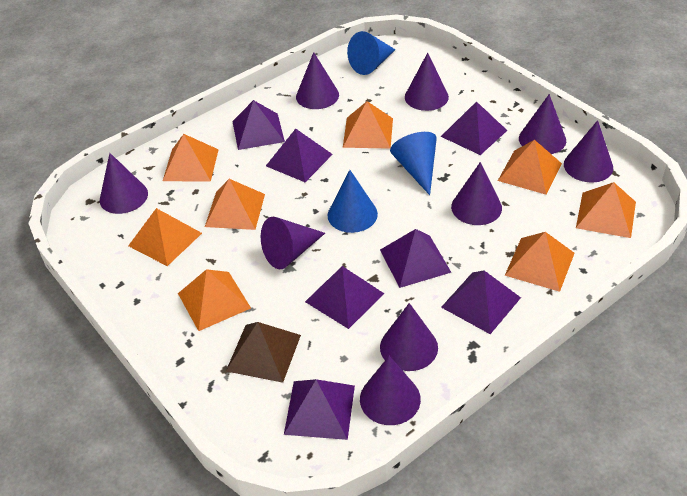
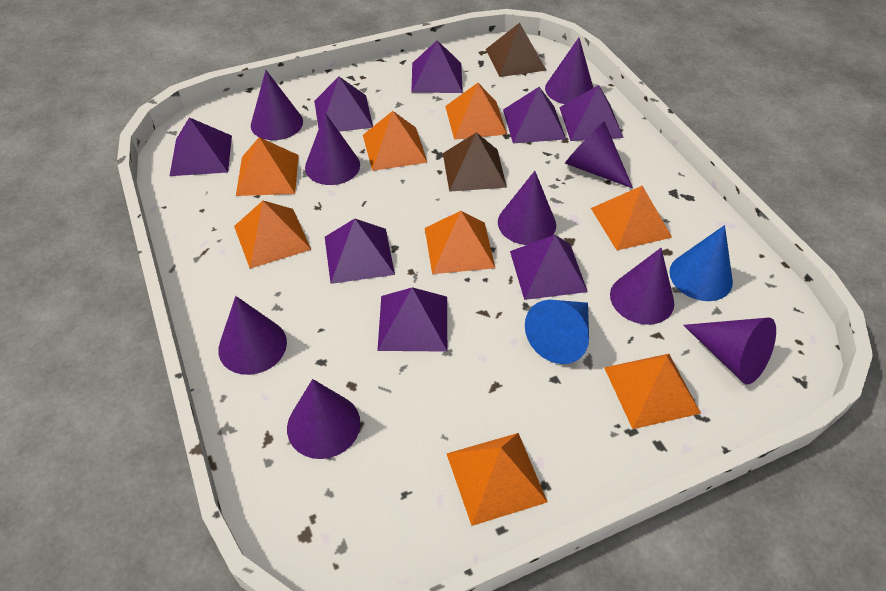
blue cone: [327,170,378,233] [347,31,396,75] [390,132,437,195] = 3 -> [525,300,589,364] [669,225,733,301] = 2
brown pyramid: [226,322,301,383] = 1 -> [443,132,507,192] [486,23,547,77] = 2
purple pyramid: [232,100,285,150] [266,129,333,182] [284,379,355,440] [305,266,385,329] [380,229,452,288] [441,101,508,155] [441,271,521,334] = 7 -> [170,117,232,176] [314,77,373,132] [325,219,395,284] [377,287,447,352] [411,40,463,93] [503,87,566,144] [510,235,588,300] [559,85,624,141] = 8

